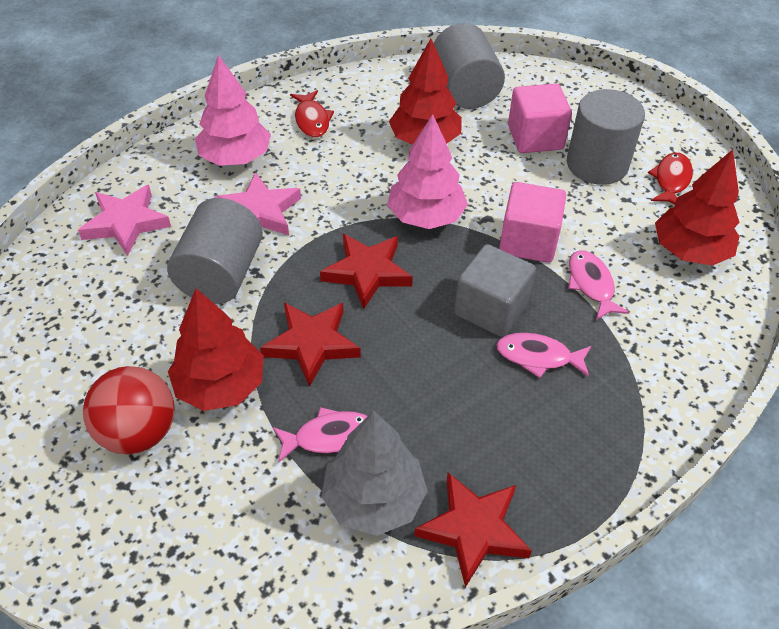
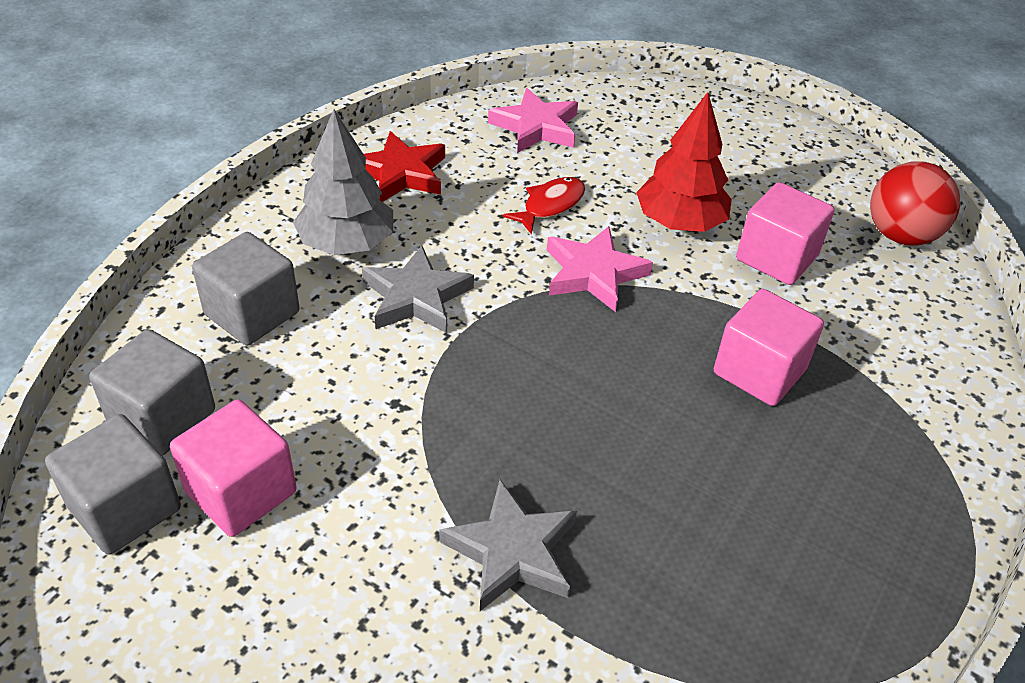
grey cube: [454,244,536,337] = 1 -> [45,414,181,555] [89,329,215,456] [192,232,300,345] = 3
grey cylinder: [167,198,263,304] [434,23,505,109] [567,89,645,185] = 3 -> none = 0
grey star: none = 0 -> [362,245,474,333] [439,480,577,611] = 2
pink cube: [499,182,566,263] [508,83,572,153] = 2 -> [170,400,297,537] [714,289,824,406] [736,182,834,285] = 3
pink fish: [273,407,367,463] [496,333,591,378] [568,250,629,320] = 3 -> none = 0
pink tree: [195,55,271,166] [387,114,468,229] = 2 -> none = 0
red fish: [290,90,334,138] [648,152,693,205] = 2 -> [502,177,585,235] = 1
red star: [260,303,361,387] [320,234,413,309] [414,473,532,587] = 3 -> [364,131,445,202] = 1
red tree: [168,288,264,411] [389,39,462,145] [655,150,740,266] = 3 -> [636,92,732,232] = 1

